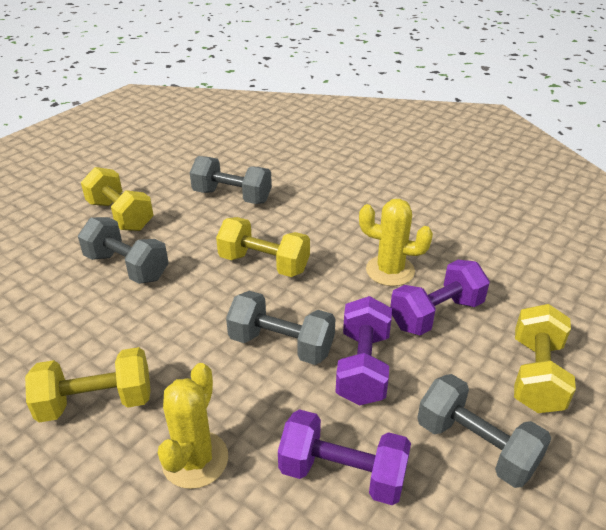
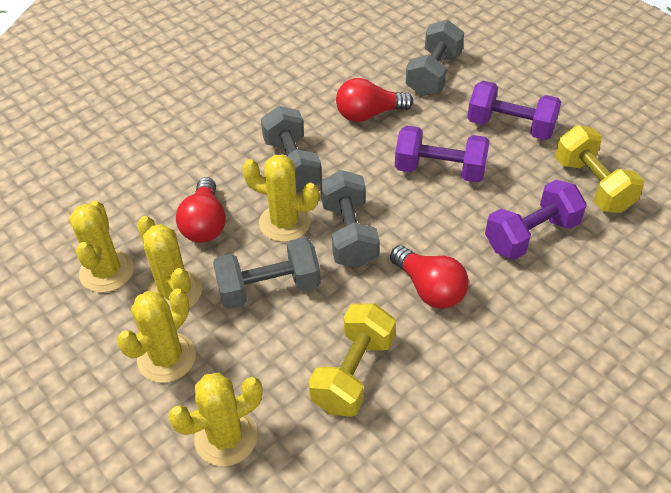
red light bulb: none = 0 -> [176,177,226,243] [336,78,413,122] [390,245,469,309] = 3
yellow cactus: [158,363,228,489] [359,199,433,286] = 2 -> [69,201,134,293] [117,288,196,383] [137,216,202,309] [168,373,263,466] [242,154,319,242] = 5
yellow dumbbell: [25,347,151,422] [81,167,153,231] [216,217,310,277] [514,304,576,413] = 4 -> [308,303,396,417] [555,125,644,213] = 2

